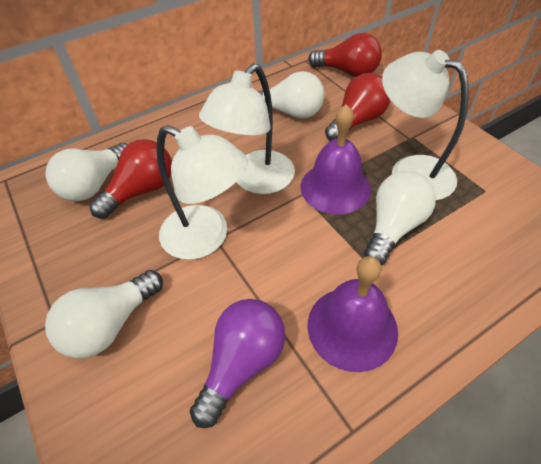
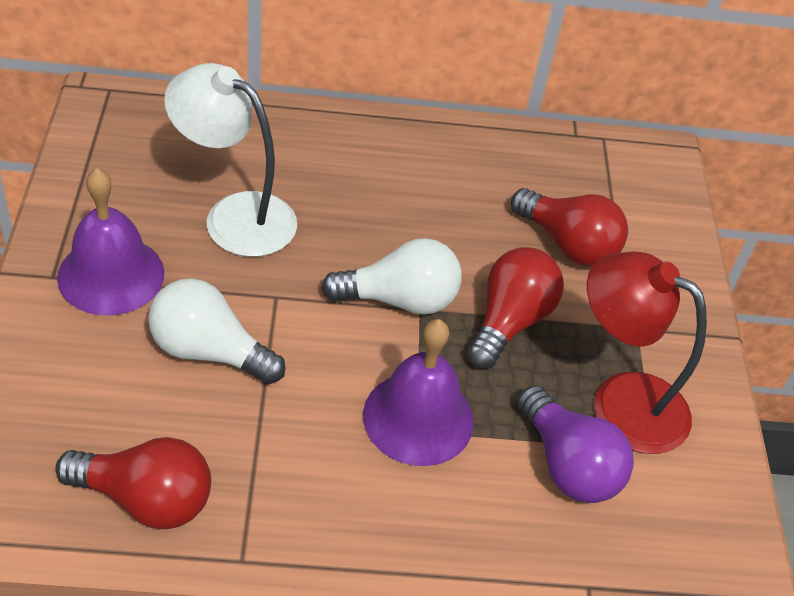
red lamp: none = 0 -> [587,252,707,454] = 1
white lamp: [156,125,248,260] [199,64,295,194] [382,50,469,200] = 3 -> [164,63,297,257] = 1
white light bulb: [45,143,127,201] [45,270,163,358] [258,71,325,119] [364,171,436,265] = 4 -> [148,279,286,384] [321,238,462,315] = 2

